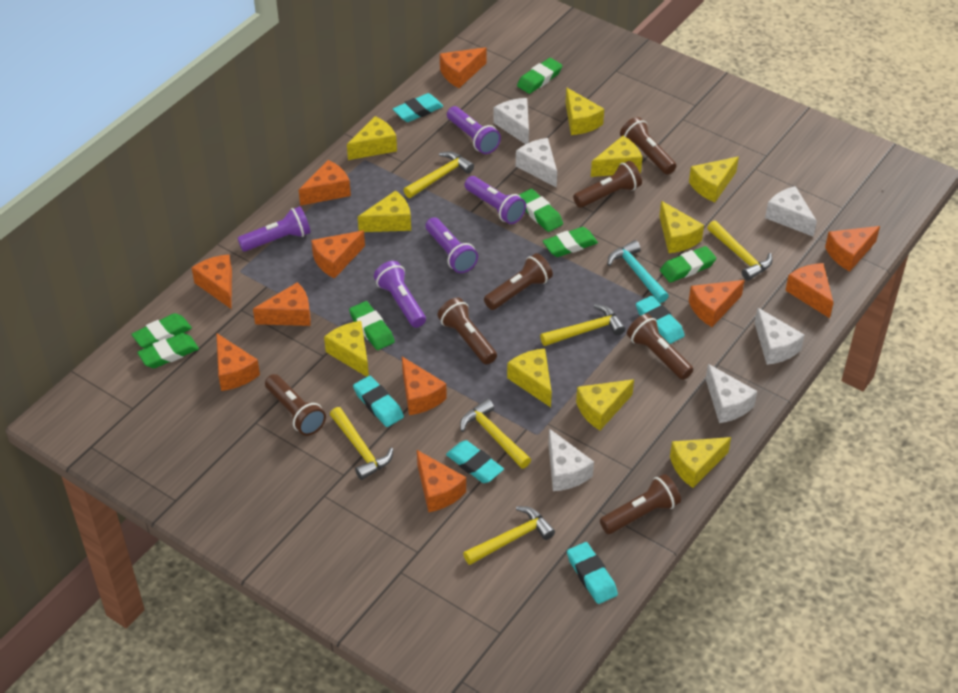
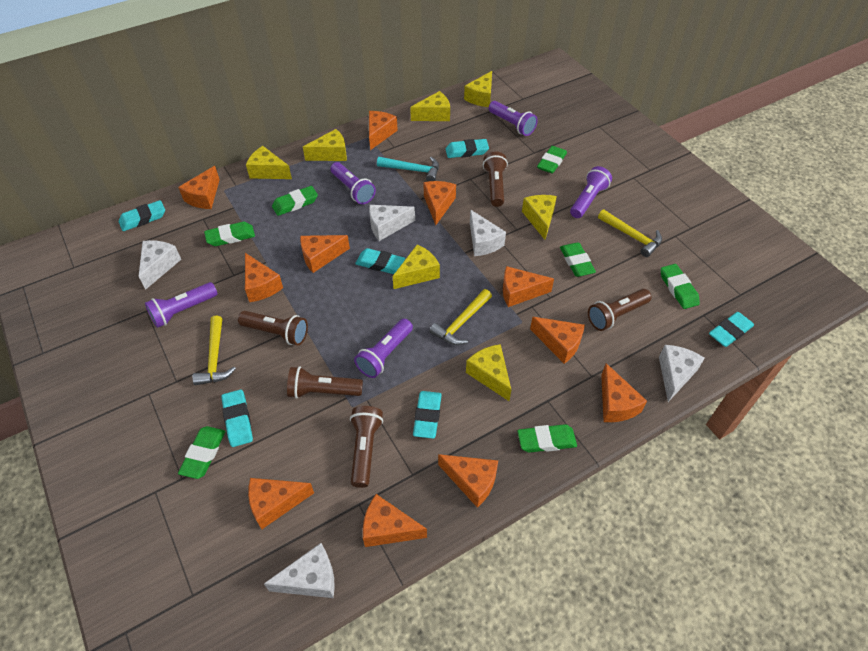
brown flashlight: [265,374,326,436] [437,297,497,365] [484,253,553,310] [573,161,642,208] [600,474,681,534] [620,117,676,175] [627,314,693,380] = 7 -> [238,311,308,345] [287,366,363,399] [350,406,383,488] [483,152,508,207] [588,289,651,331] = 5
turquoise eraser: [353,376,404,427] [393,93,443,122] [446,440,504,483] [567,542,618,604] [636,296,685,344] = 5 -> [119,200,165,231] [221,390,253,447] [355,248,405,274] [413,391,442,439] [446,139,489,158] [709,312,754,347] = 6
white cheese: [493,98,529,144] [516,138,557,188] [548,429,594,491] [706,364,757,423] [755,308,805,365] [765,186,817,237] = 6 -> [139,240,181,289] [264,543,335,598] [369,205,415,241] [470,210,506,256] [659,345,705,402] = 5
yellow cheese: [324,321,369,377] [347,116,397,160] [358,191,411,232] [507,348,552,407] [565,87,604,135] [576,379,634,430] [591,136,642,177] [659,201,704,253] [670,437,731,488] [689,157,739,202] = 10 -> [246,146,292,179] [303,129,347,161] [393,245,440,289] [410,91,450,121] [464,71,492,107] [466,344,511,401] [522,195,557,240] = 7
yellow hammer: [330,407,393,480] [404,151,474,198] [460,399,531,469] [463,506,555,565] [540,304,625,346] [707,221,772,281] = 6 -> [192,316,236,385] [429,289,492,345] [598,209,662,257] = 3

